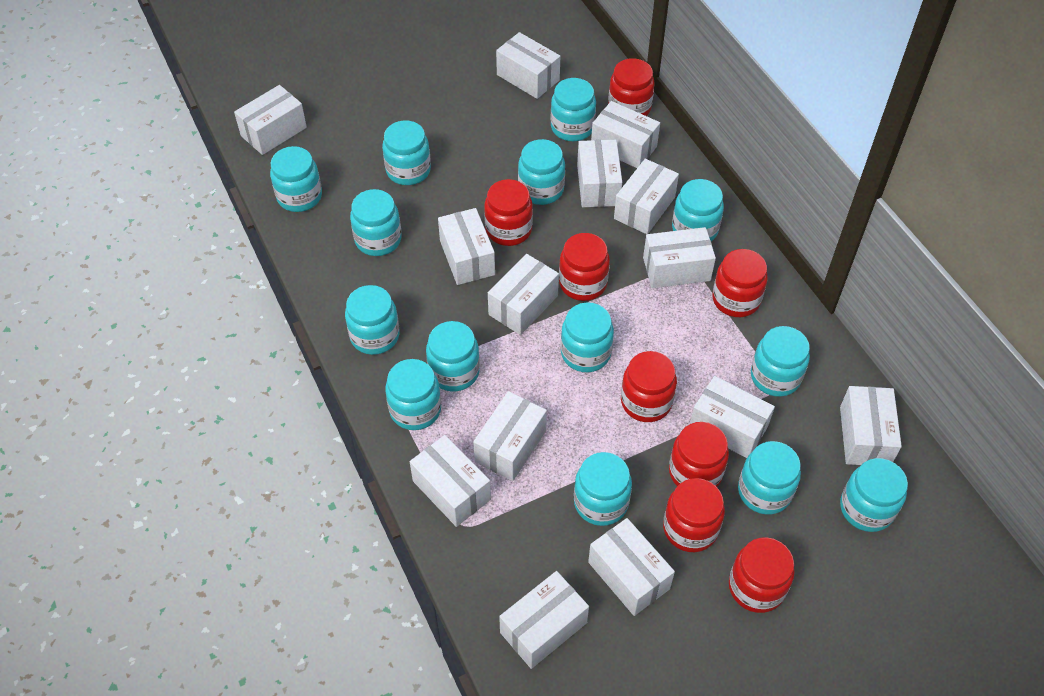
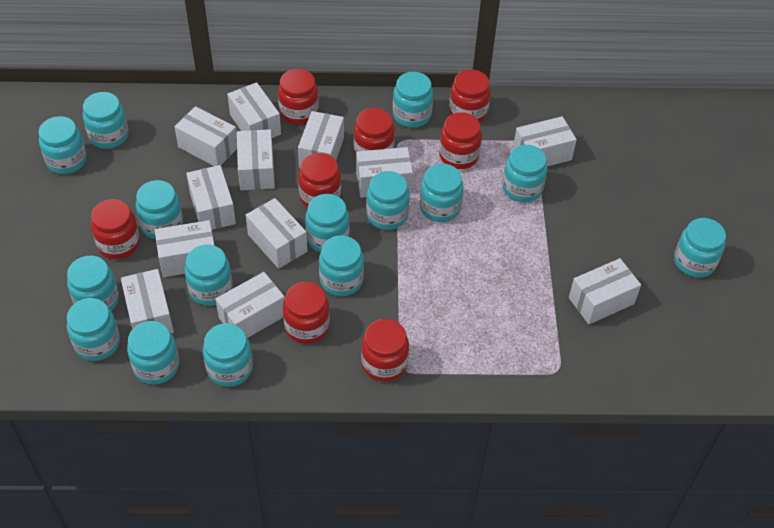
turquoise jar: [270,146,322,212] [345,285,400,355] [350,189,402,256] [382,120,431,185] [385,359,441,430] [426,321,480,391] [518,139,565,205] [550,78,596,141] [561,302,614,372] [574,452,632,526] [672,179,724,241] [738,441,801,515] [751,326,810,397] [840,458,908,532] = 14 -> [39,116,87,174] [67,256,119,311] [67,298,120,361] [83,92,129,149] [127,321,179,385] [136,180,183,239] [184,244,233,306] [203,323,253,387] [305,194,349,252] [319,235,364,296] [366,171,410,230] [393,72,433,128] [420,164,464,222] [502,145,547,202] [674,218,726,278] = 15
white box: [234,85,307,155] [410,435,491,527] [438,208,495,285] [473,391,547,481] [488,254,559,335] [496,32,561,99] [499,571,589,669] [577,140,622,207] [588,518,675,616] [591,101,660,168] [614,159,679,234] [643,227,716,288] [690,376,775,458] [840,386,902,465] = 14 -> [121,269,174,333] [155,220,214,277] [174,106,237,166] [186,165,236,230] [216,272,285,338] [227,82,281,138] [237,129,275,190] [246,198,308,269] [298,111,344,168] [356,147,413,198] [513,116,577,166] [569,258,641,324] = 12

